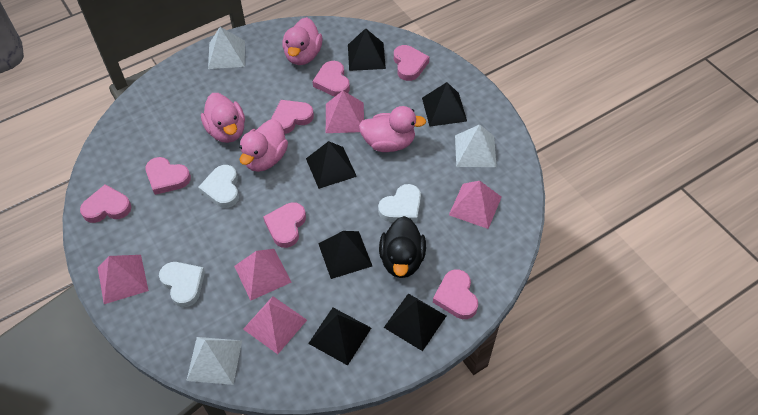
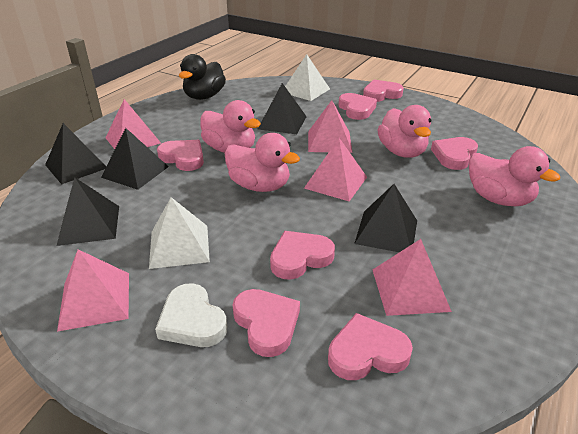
black pyramid: [306,141,357,189] [308,308,371,365] [318,231,372,279] [348,28,386,71] [384,293,446,351] [422,82,467,127] = 6 -> [45,123,106,184] [56,177,119,246] [101,128,169,190] [258,83,307,134] [354,184,417,252] = 5
white heart: [159,262,205,307] [198,165,239,208] [378,184,421,222] = 3 -> [155,283,227,347] = 1
white pyramid: [186,337,242,385] [208,27,245,69] [455,124,497,167] = 3 -> [149,197,210,269] [285,54,330,101] = 2

